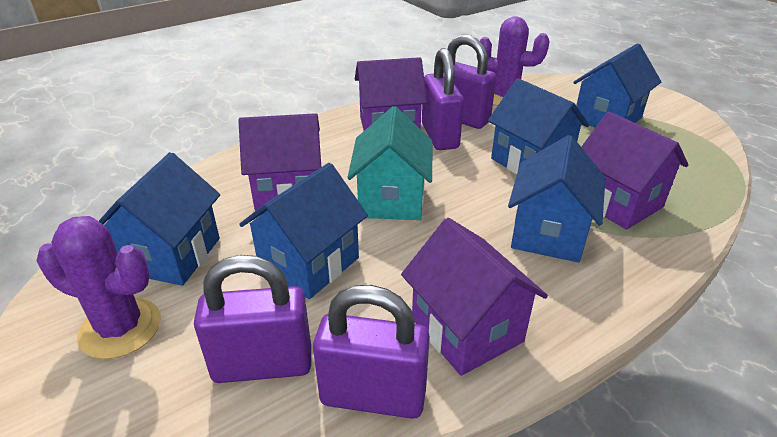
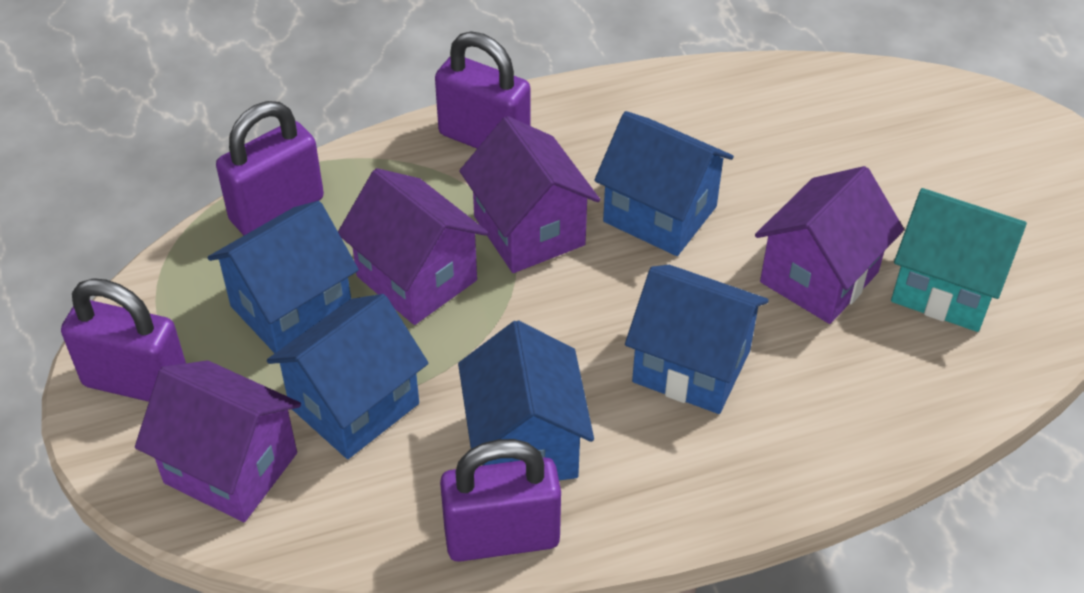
purple cactus: [37,216,161,359] [477,17,550,106] = 2 -> none = 0

